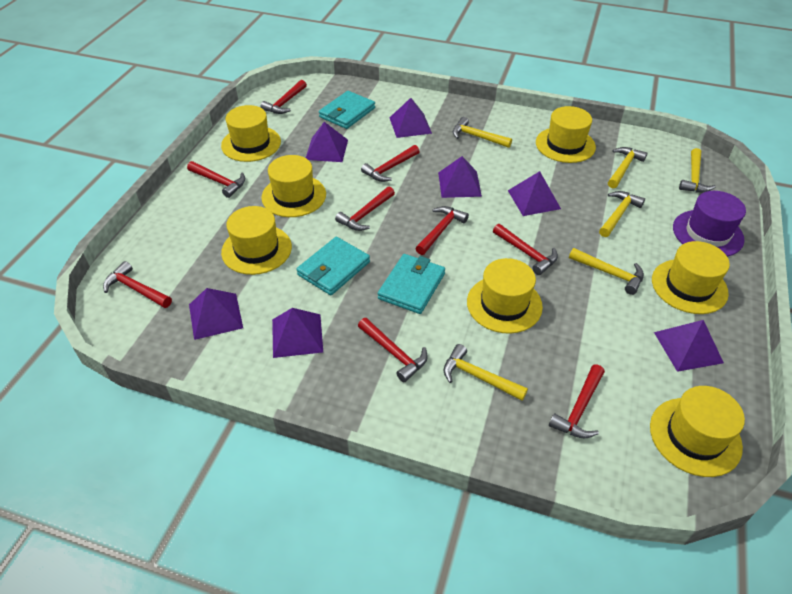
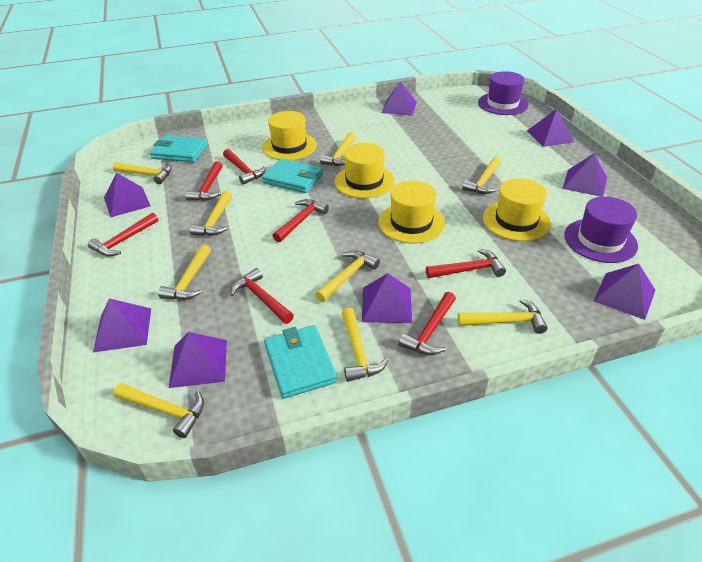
purple hat: [673,191,746,257] = 1 -> [478,71,528,115] [564,196,638,263] = 2
purple pyramid: [189,288,243,340] [272,308,323,358] [306,122,348,162] [389,98,432,138] [438,156,482,198] [508,171,561,216] [654,320,724,372] = 7 -> [93,298,151,352] [104,173,150,217] [169,332,227,388] [362,273,412,323] [382,81,417,116] [527,109,574,147] [562,154,607,197] [594,264,655,320] = 8
red hammer: [103,261,172,308] [187,161,245,198] [260,80,307,114] [335,186,395,231] [358,318,428,382] [361,145,420,182] [415,206,469,255] [493,224,558,275] [549,365,605,438] = 9 -> [88,213,159,257] [186,161,223,201] [223,149,266,185] [230,268,294,324] [273,199,329,242] [399,292,456,355] [426,249,506,278] = 7
yellow hammer: [444,344,528,401] [453,117,512,148] [569,248,644,295] [599,191,645,237] [608,147,647,188] [679,148,716,193] = 6 -> [113,162,172,184] [113,383,204,438] [158,245,211,300] [190,191,232,236] [315,251,380,302] [320,132,356,166] [342,308,389,382] [457,299,548,334] [462,157,501,194] = 9
yellow hat: [221,105,281,162] [221,206,292,275] [261,155,326,217] [467,258,543,334] [536,106,596,163] [650,386,745,477] [652,241,730,314] = 7 -> [262,111,317,160] [334,143,394,198] [379,181,445,243] [483,178,551,241] = 4

